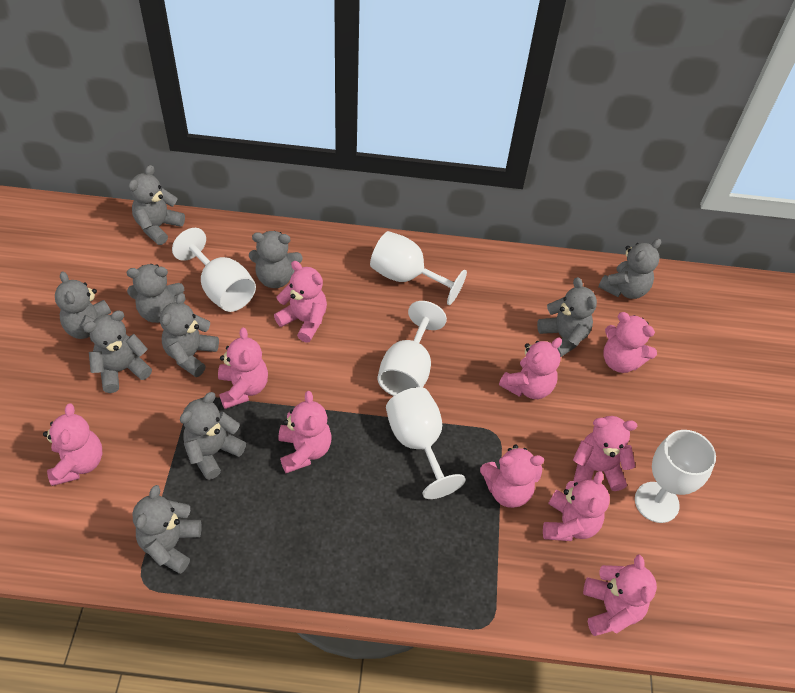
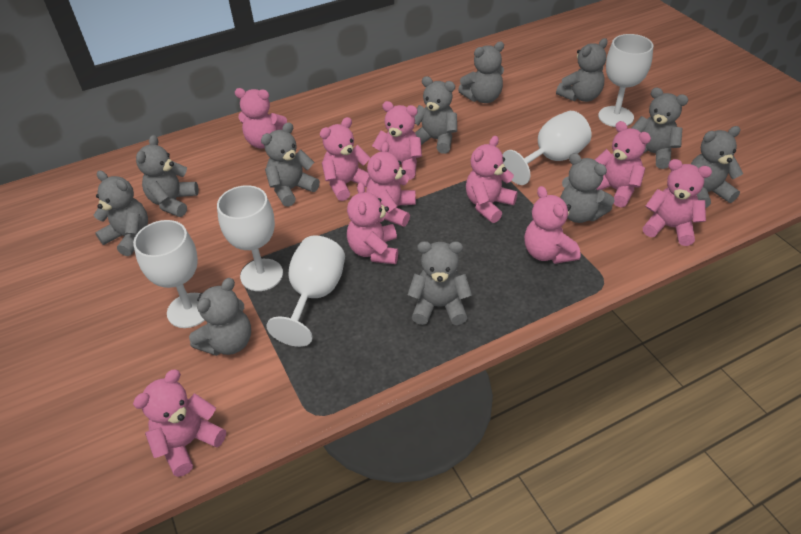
grey teddy bear: [55,271,111,342] [83,310,152,393] [127,264,184,323] [129,165,185,245] [132,485,201,574] [160,293,219,377] [180,392,246,480] [249,231,302,288] [537,277,597,358] [599,239,661,299] = 10 -> [94,171,148,256] [136,135,199,217] [189,278,251,356] [261,122,320,207] [408,241,472,325] [414,76,457,154] [458,42,504,103] [556,38,608,102] [560,153,614,223] [632,88,688,169] [691,126,743,208] = 11

